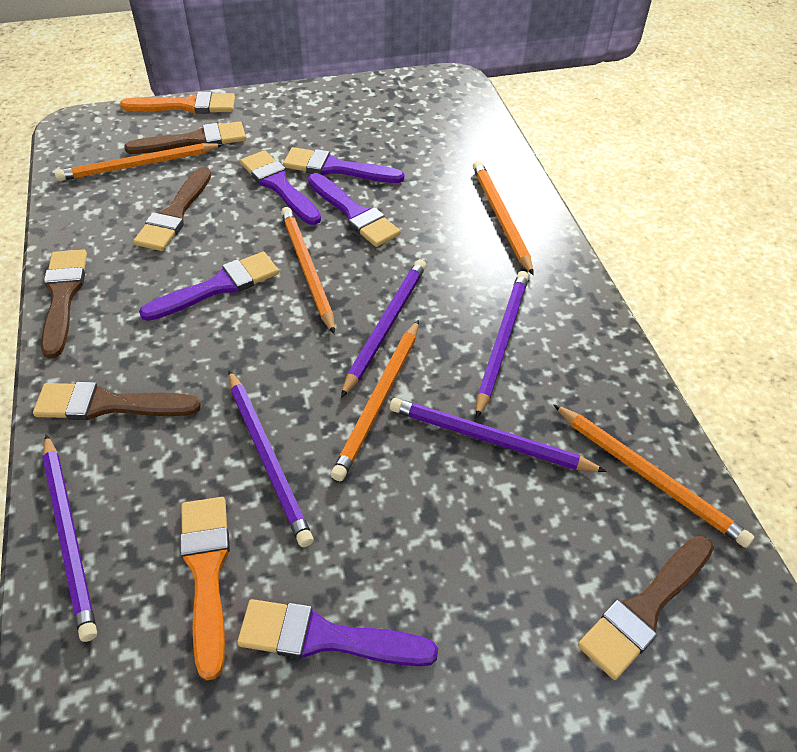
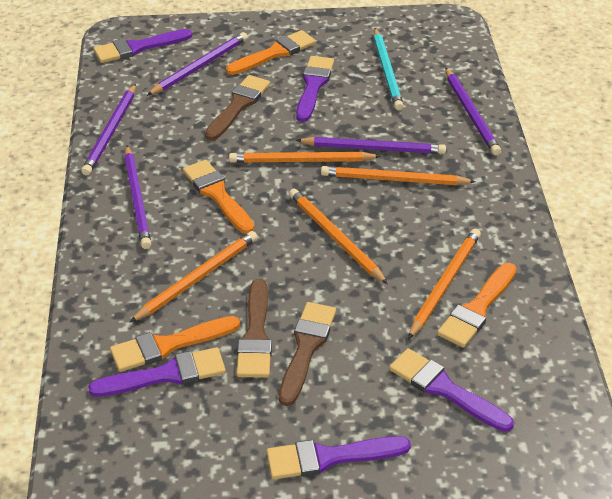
brown brush: [33,382,201,420] [41,250,87,359] [124,121,246,154] [133,167,212,251] [578,535,714,680] = 5 -> [205,75,270,140] [236,279,272,378] [279,302,336,406] = 3
orange brush: [120,92,235,114] [180,497,230,680] = 2 -> [110,316,240,372] [183,160,254,234] [226,30,316,75] [437,263,517,348] = 4
turquoise pencil: none = 0 -> [374,28,403,110] = 1

